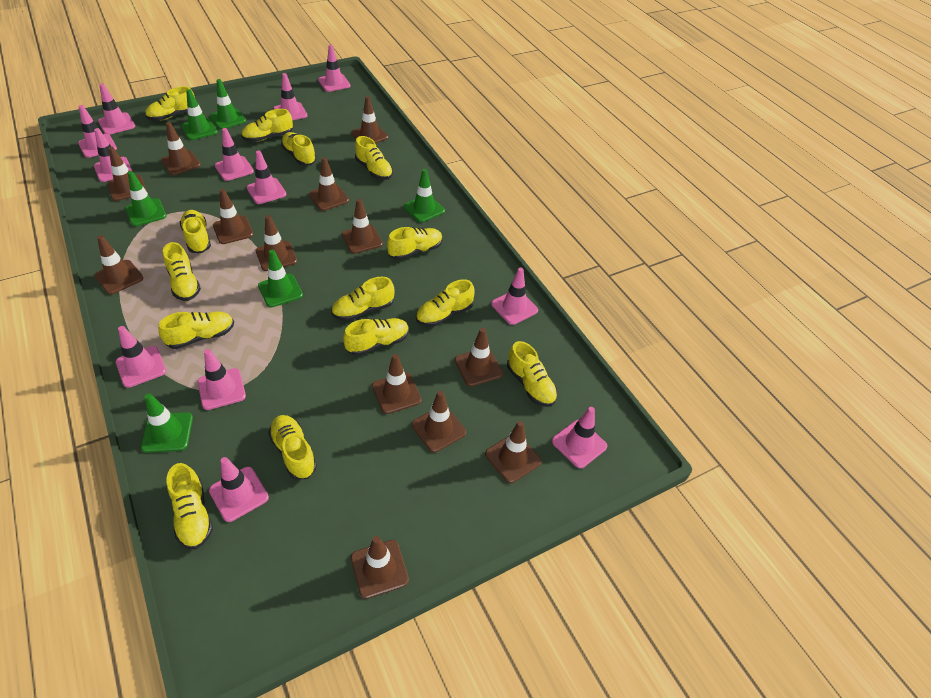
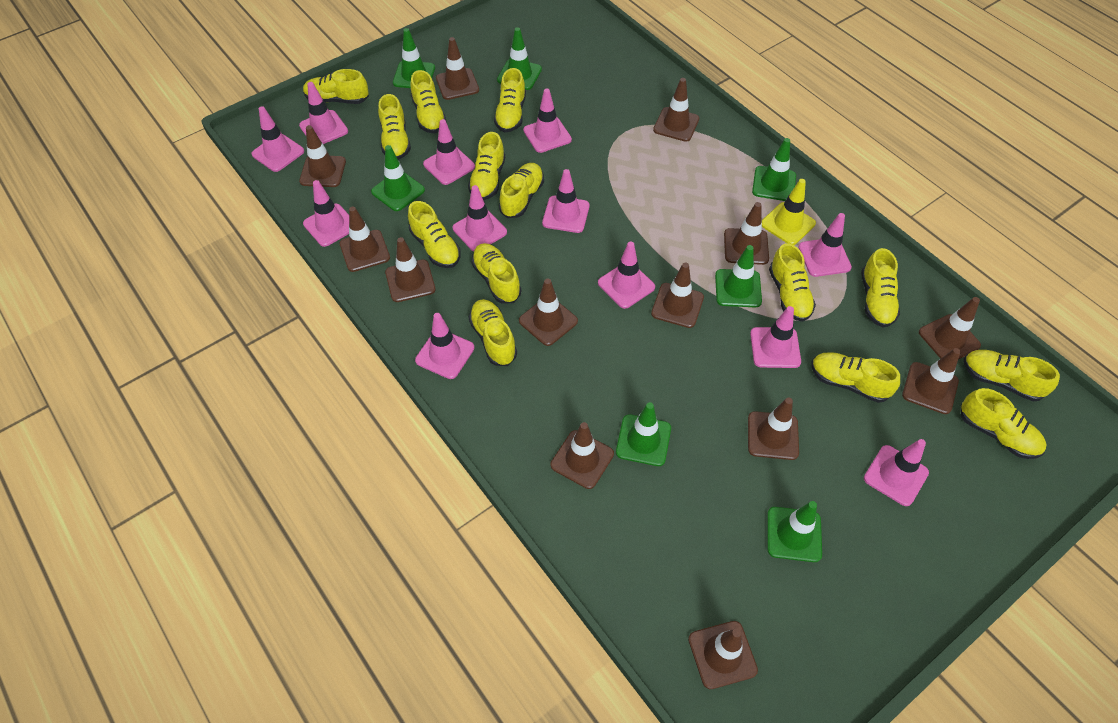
green traffic cone: [125,171,166,226] [141,393,193,453] [181,89,218,140] [210,79,246,129] [258,250,303,308] [404,169,445,222] = 6 -> [371,145,425,211] [393,28,435,88] [497,27,542,90] [616,402,671,466] [715,245,762,307] [752,138,796,201] [767,501,822,562] = 7
yellow traffic cone: none = 0 -> [762,179,816,245] = 1

